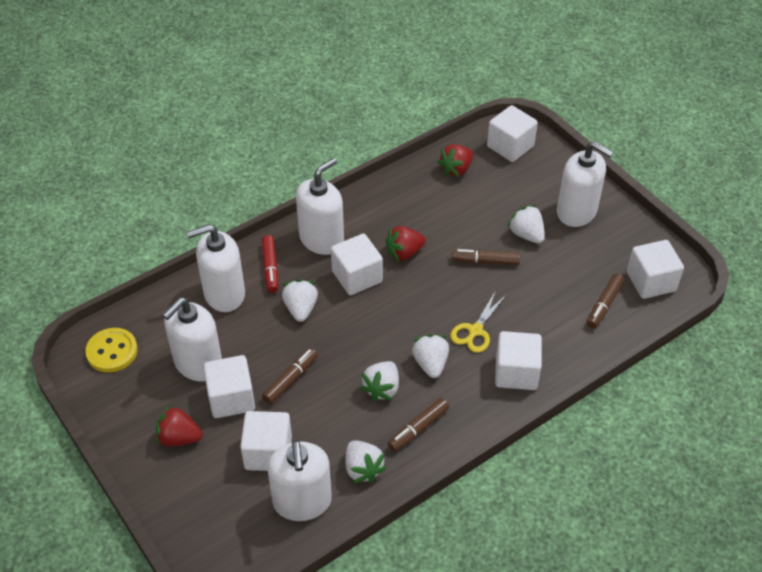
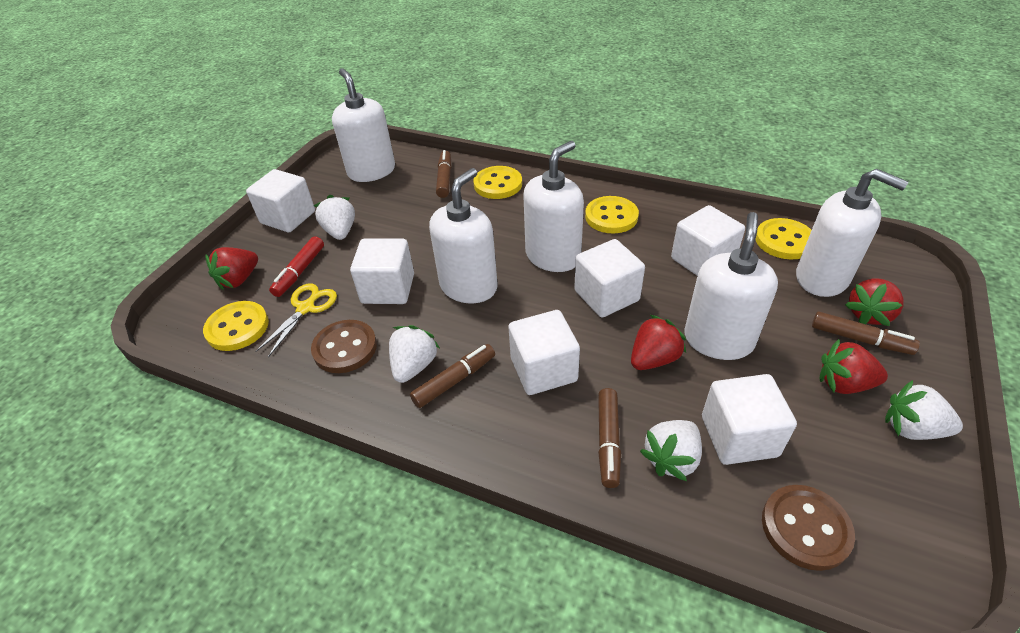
brown button: none = 0 -> [311,320,377,373] [762,485,855,571] = 2
red strawberry: [156,405,203,446] [385,226,426,261] [438,144,473,177] = 3 -> [206,247,258,290] [631,315,686,370] [820,339,888,394] [845,279,904,326] = 4
white strawberry: [282,279,318,322] [346,441,386,483] [360,361,399,401] [412,334,449,378] [507,205,545,243] = 5 -> [313,195,355,240] [389,325,440,383] [640,420,702,481] [885,380,963,440] = 4
yellow button: [85,328,138,373] = 1 -> [203,301,269,351] [473,166,522,199] [585,196,639,234] [755,218,812,260] = 4

